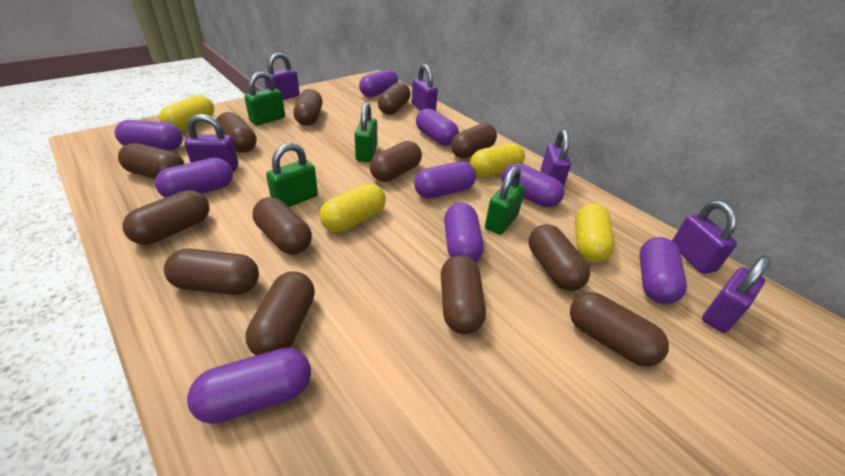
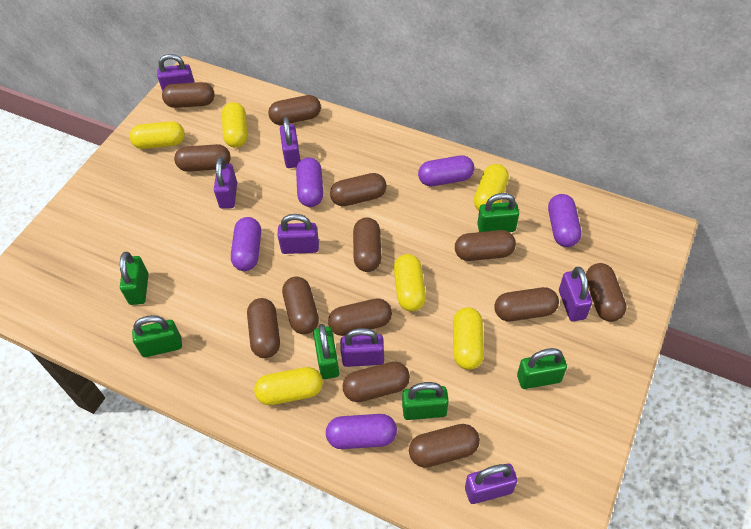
green padlock: [244,72,285,126] [266,143,318,207] [354,102,377,162] [485,166,525,235] = 4 -> [120,252,149,305] [132,315,182,357] [313,324,340,379] [402,382,449,420] [477,193,519,232] [517,348,567,389] = 6
purple capsule: [115,120,183,151] [155,158,233,197] [187,348,311,424] [359,69,398,97] [414,162,476,199] [416,109,459,146] [444,203,484,262] [502,163,564,207] [639,237,687,304] = 9 -> [231,217,261,271] [296,157,323,207] [326,414,397,449] [418,155,474,186] [548,194,581,247] = 5
purple padlock: [184,114,238,172] [264,53,300,100] [412,64,438,111] [541,129,571,187] [672,201,737,274] [702,256,771,333] = 6 -> [157,54,195,92] [214,157,237,209] [277,214,319,254] [280,117,301,168] [340,328,384,367] [465,464,517,504] [559,267,592,322] = 7
yellow capsule: [159,95,214,131] [319,183,386,232] [470,143,525,177] [575,203,615,263] = 4 -> [129,121,185,149] [222,102,247,148] [254,367,323,405] [394,254,426,311] [453,307,484,370] [474,164,509,210] = 6

